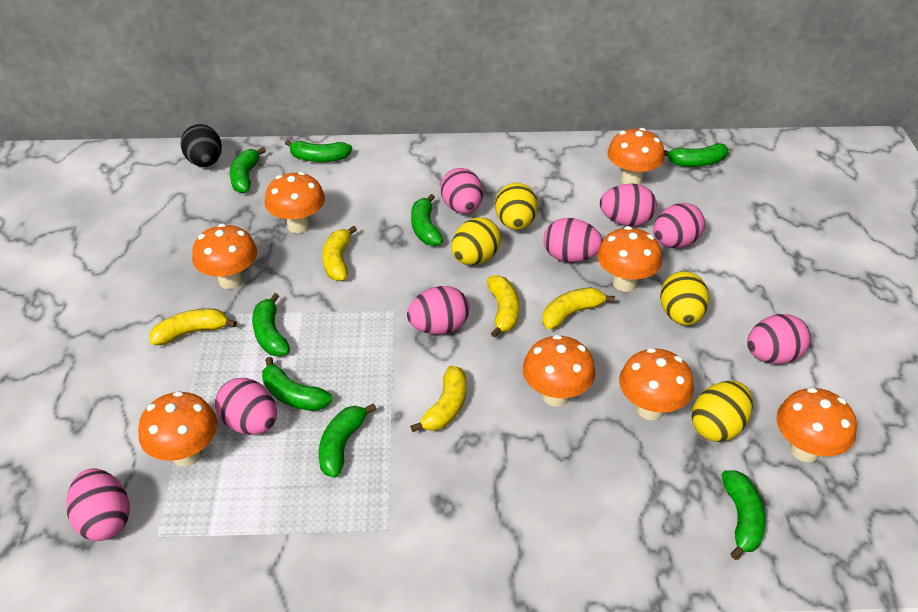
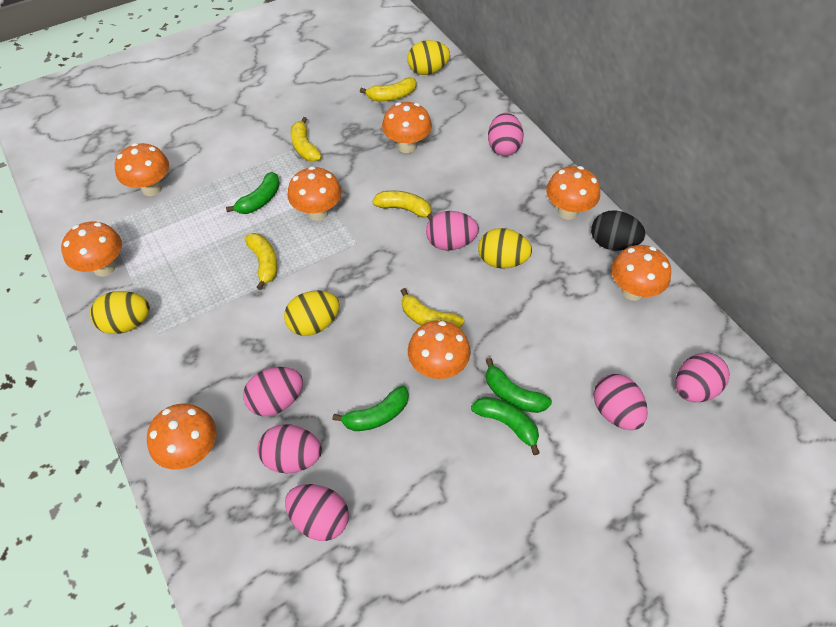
green banana: [230,147,266,194] [252,293,290,356] [262,357,332,411] [285,140,352,162] [319,403,376,478] [411,194,443,246] [664,143,729,167] [721,470,766,560] = 8 -> [226,172,280,214] [332,385,409,431] [471,397,539,455] [486,358,552,413] = 4
pink egg: [66,468,130,541] [215,378,277,435] [407,286,469,334] [440,168,483,214] [543,218,603,262] [600,183,657,226] [653,203,705,248] [747,314,811,364] = 8 -> [243,367,303,416] [258,424,322,473] [285,484,349,541] [426,211,479,251] [488,112,524,156] [594,374,648,430] [675,353,729,402] = 7

